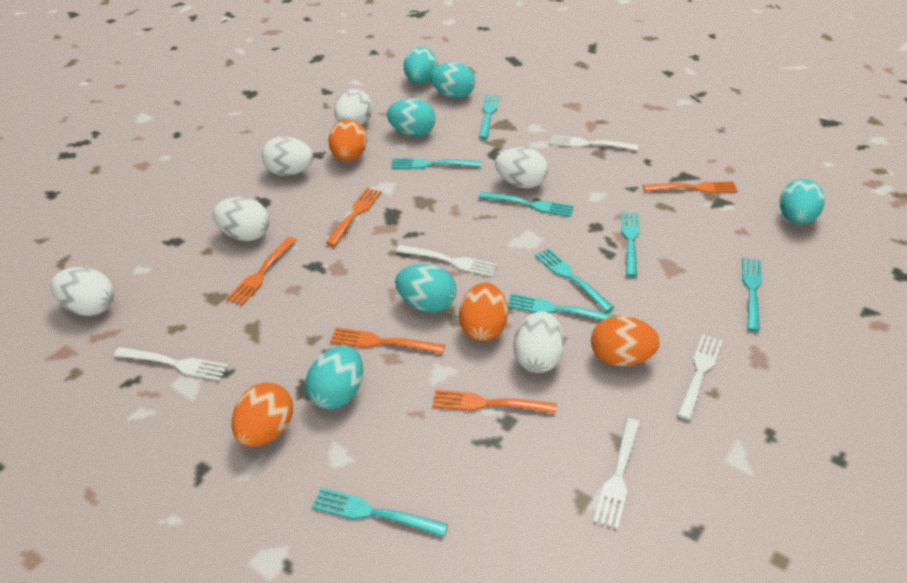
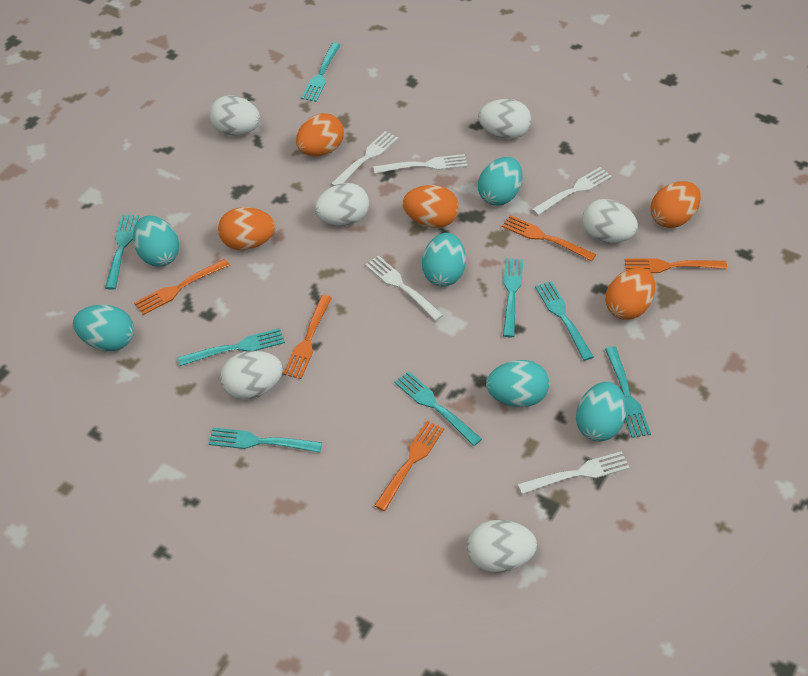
orange egg: [232,382,293,447] [328,120,367,161] [459,282,508,341] [591,316,660,366] = 4 -> [218,207,275,250] [296,113,344,156] [403,185,459,228] [605,268,655,320] [651,181,701,228] = 5

